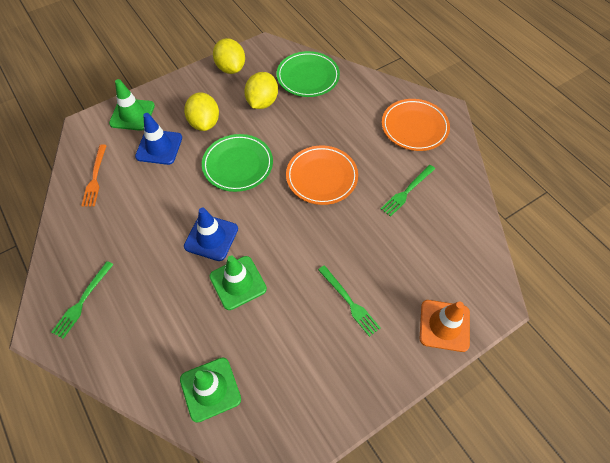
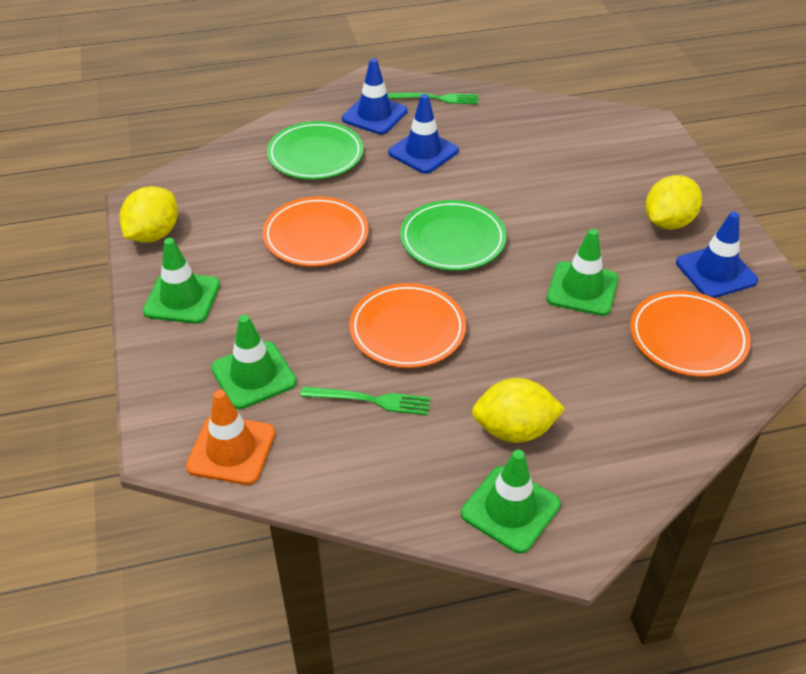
blue traffic cone: [135,113,182,165] [184,208,238,261] = 2 -> [342,58,408,134] [388,94,459,174] [676,212,758,298] = 3
green fork: [51,261,114,339] [318,265,380,337] [381,165,435,217] = 3 -> [300,386,430,415] [387,93,478,104] = 2
green traffic cone: [109,79,155,131] [180,357,241,423] [209,256,267,310] = 3 -> [143,238,220,324] [211,315,297,409] [461,450,561,553] [547,229,618,316] = 4
orange fork: [81,144,107,207] = 1 -> none = 0
orange plate: [286,145,358,205] [382,99,450,151] = 2 -> [262,197,369,266] [349,283,466,368] [630,291,751,377] = 3

